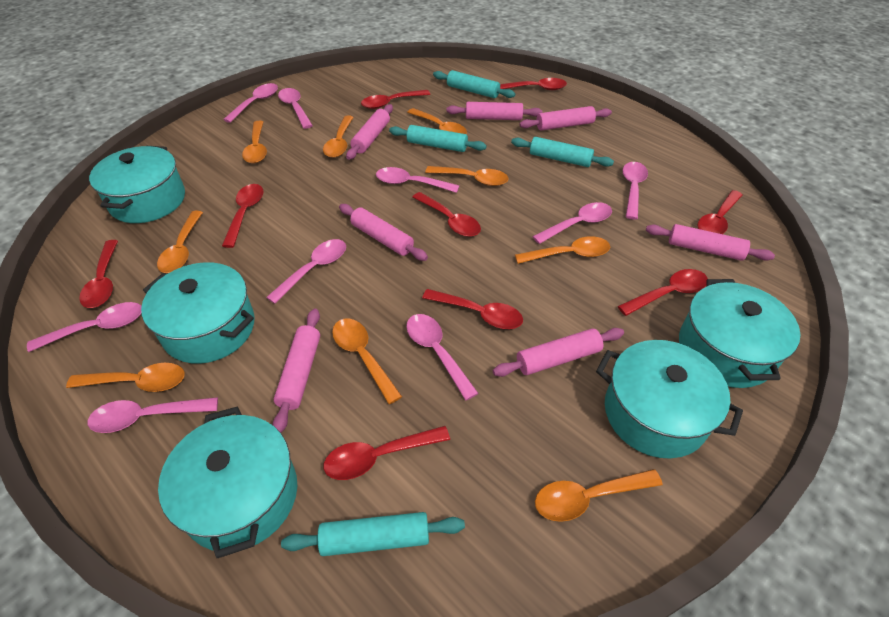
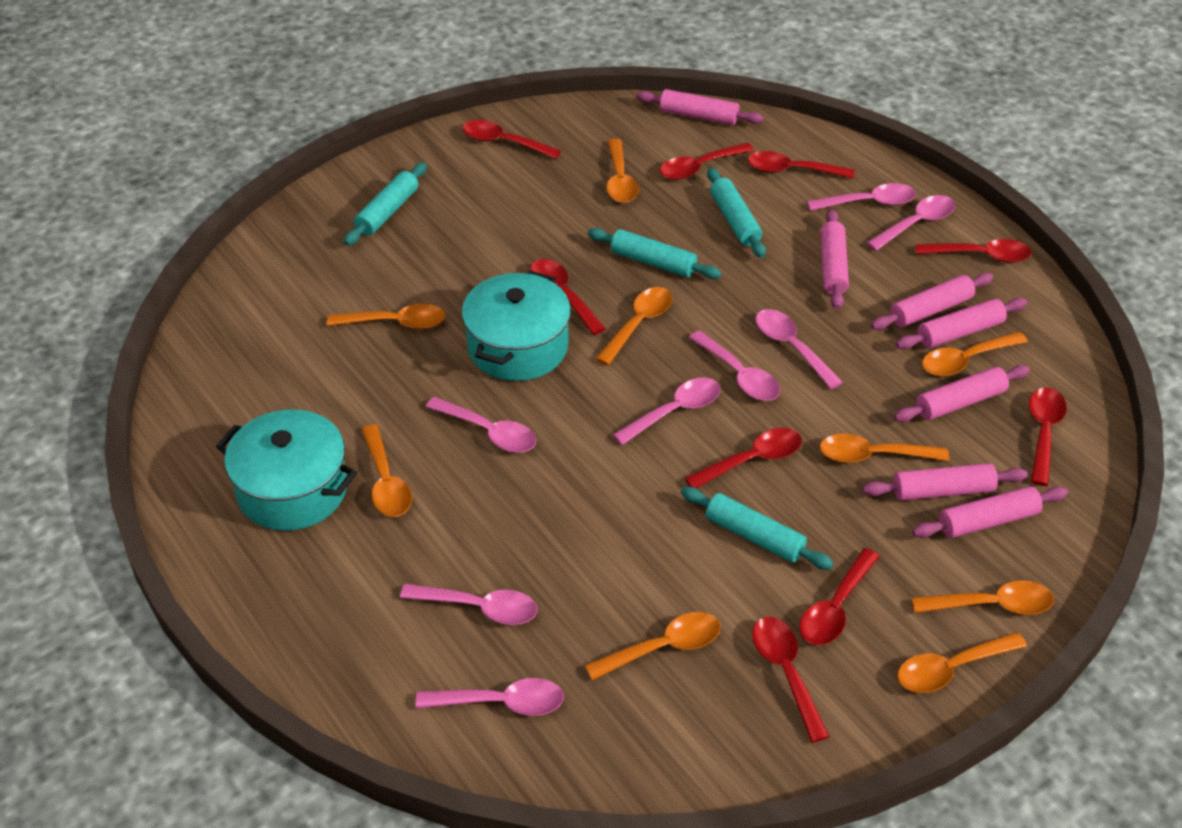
pink spoon: [27,302,142,352] [87,397,218,433] [223,83,278,123] [266,239,346,304] [278,88,313,129] [376,167,459,193] [406,314,478,400] [532,202,612,244] [622,162,648,220] = 9 -> [400,584,537,625] [416,678,564,716] [426,397,536,453] [613,378,720,445] [689,331,780,401] [756,309,843,389] [807,183,916,211] [867,195,955,251] = 8
turquoise pot: [89,146,185,223] [141,262,255,364] [158,407,297,558] [596,340,743,459] [679,279,800,388] = 5 -> [216,409,357,531] [461,270,571,381] = 2

